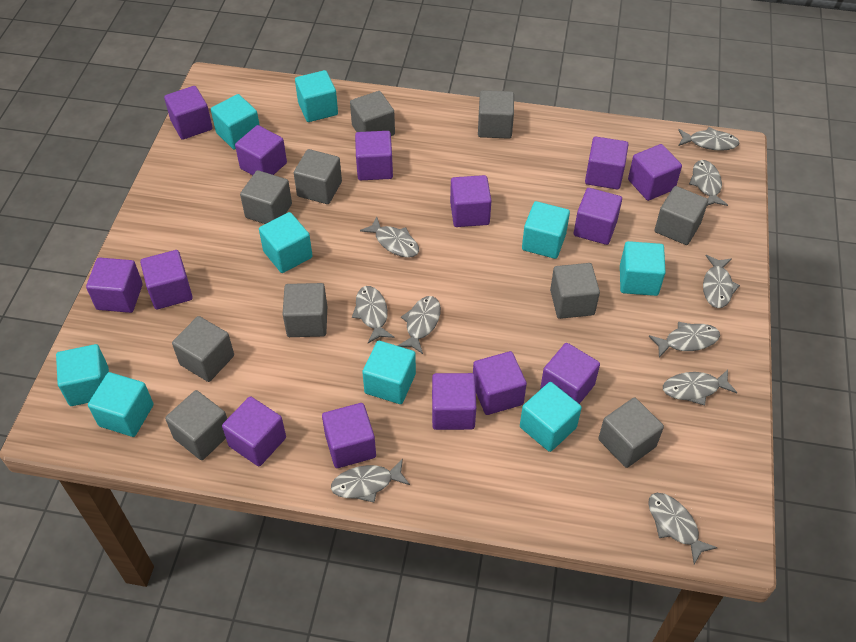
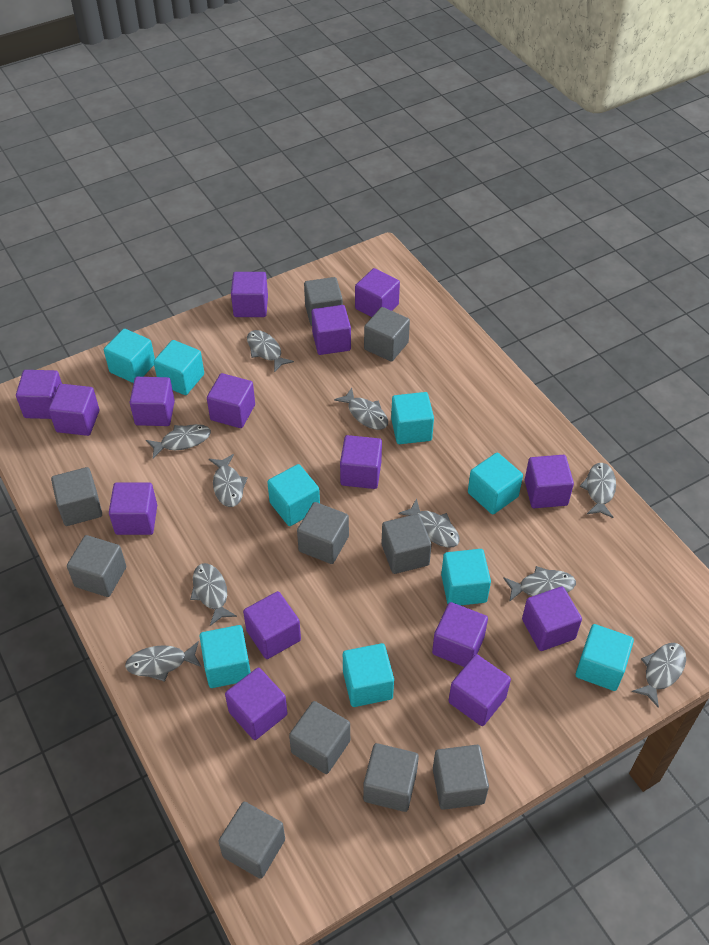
purple cube: [86,257,143,313] [140,250,193,310] [164,86,213,140] [222,396,286,466] [235,125,287,175] [322,403,376,468] [355,131,393,180] [432,373,476,430] [450,175,491,227] [473,351,527,415] [540,343,600,404] [574,188,622,245] [585,137,629,189] [628,144,682,201] = 14 -> [16,370,62,419] [49,384,99,436] [109,482,157,535] [130,377,175,426] [207,373,255,428] [225,668,287,740] [231,272,268,317] [243,591,301,659] [312,305,351,355] [340,435,382,489] [355,268,400,317] [432,602,488,667] [449,654,511,726] [522,587,582,651] [525,455,574,508] = 15

